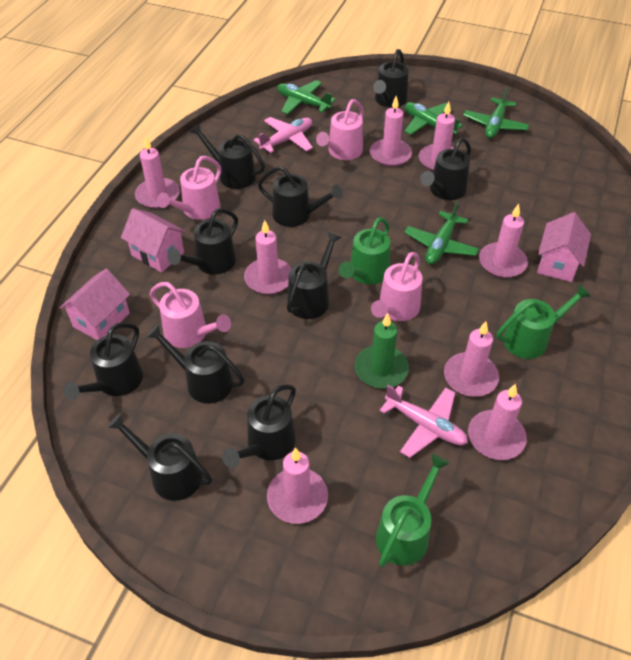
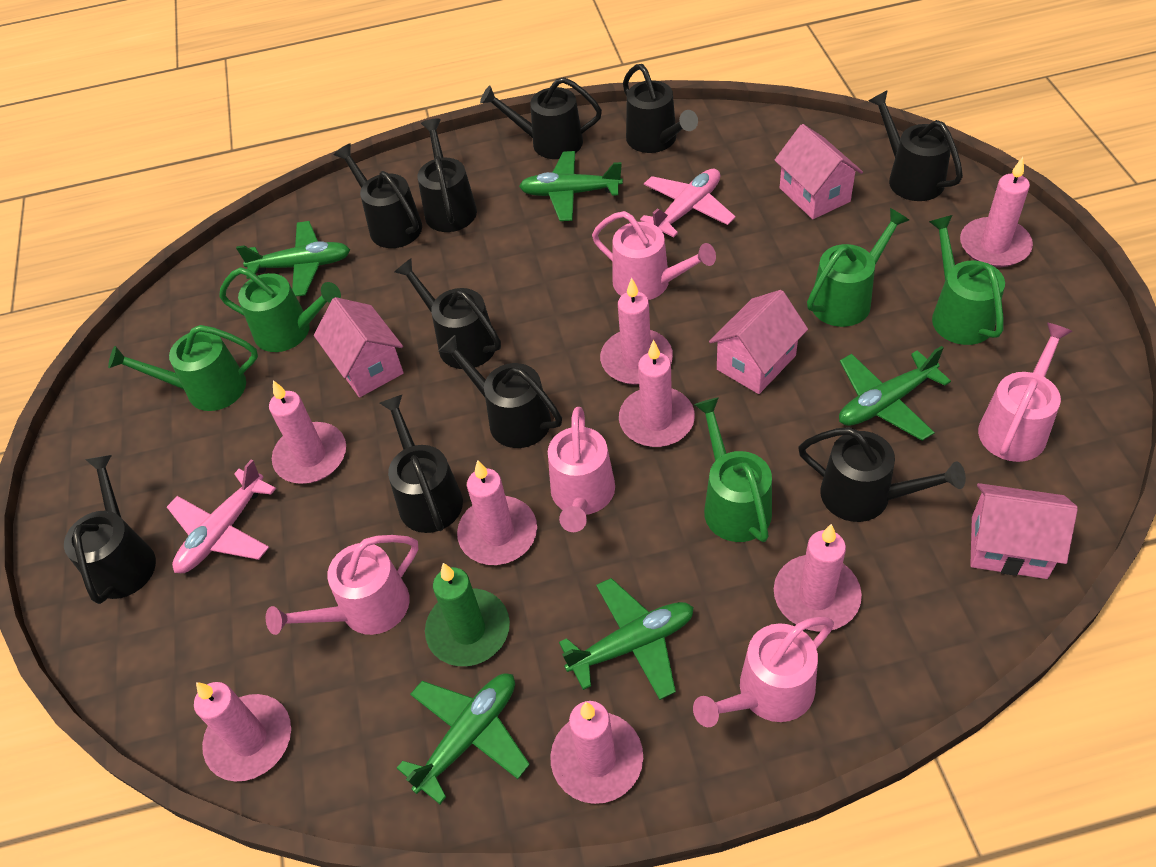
green plane: [277,80,336,114] [404,202,479,265] [405,102,463,135] [464,87,529,139] = 4 -> [236,221,350,297] [397,674,530,804] [519,151,623,221] [559,578,694,700] [839,346,951,441] = 5
green watering can: [339,217,390,285] [376,454,450,567] [497,284,591,359] = 3 -> [108,325,258,411] [219,267,341,352] [694,397,772,542] [807,208,909,327] [929,215,1005,345] = 5
pink house: [60,269,130,340] [121,208,186,273] [537,212,591,282] = 3 -> [314,297,404,397] [709,290,808,394] [775,124,863,219] [970,483,1078,579] = 4
pink watering can: [149,282,231,348] [157,156,221,220] [316,99,364,160] [371,252,423,321] = 4 -> [266,535,418,635] [548,407,615,532] [592,211,716,300] [693,617,834,727] [978,323,1073,462] = 5

